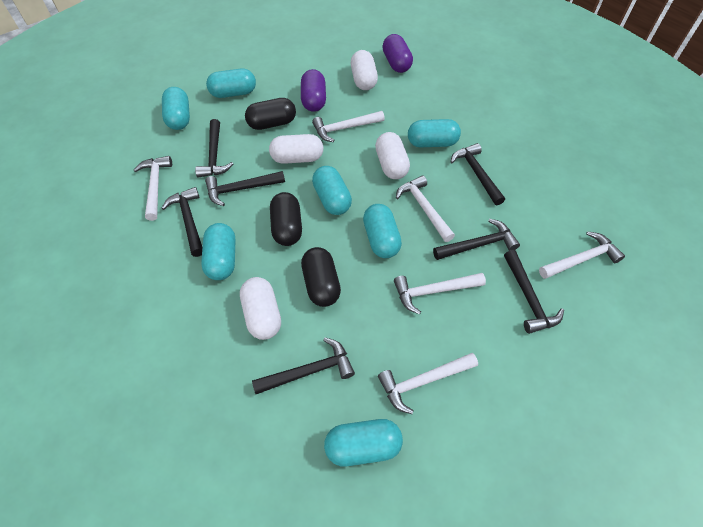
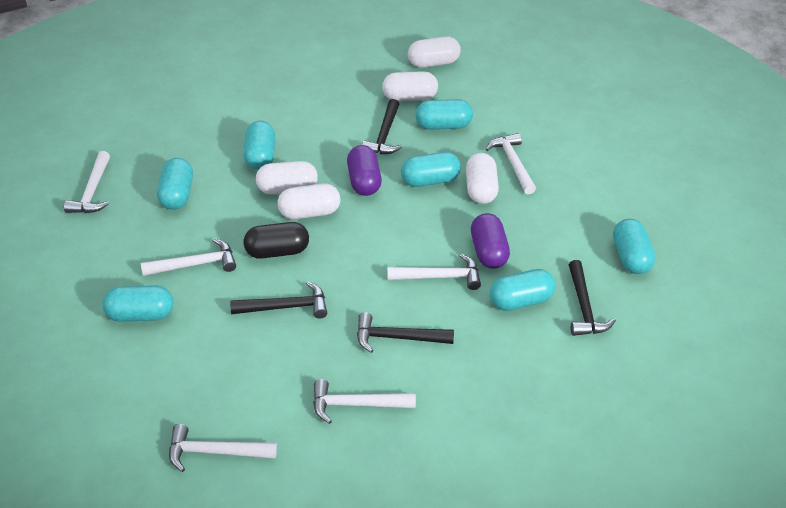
black capsule: [245,98,296,130] [270,192,302,246] [301,247,341,307] = 3 -> [243,222,309,259] = 1
black hammer: [161,187,202,257] [195,119,233,178] [205,171,285,206] [252,337,355,394] [433,219,520,260] [450,143,505,205] [504,250,564,334] = 7 -> [230,281,327,319] [357,312,454,353] [362,99,402,154] [569,260,616,336] = 4
white capsule: [240,277,281,340] [269,134,324,164] [351,50,378,90] [375,132,410,179] = 4 -> [256,161,318,195] [278,183,340,219] [382,71,438,101] [408,36,461,68] [466,153,499,204] = 5

